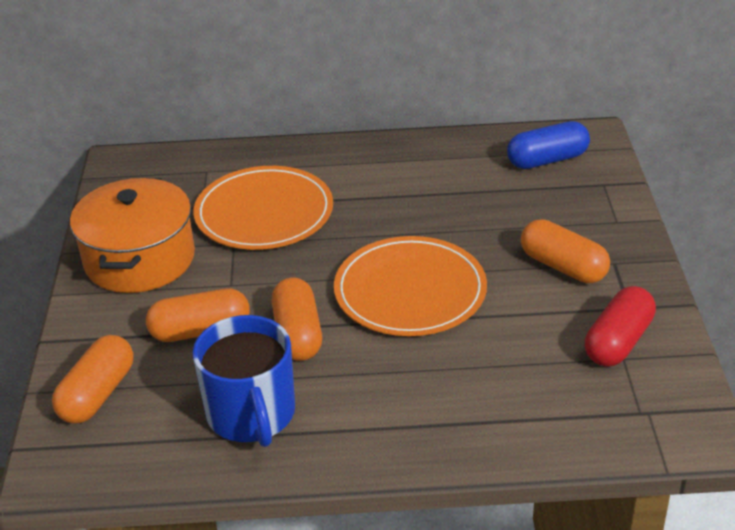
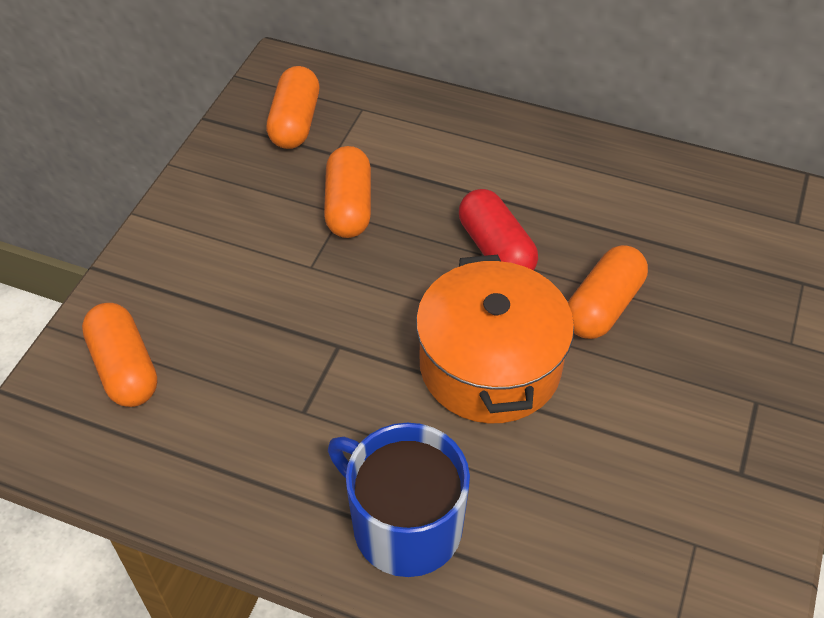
blue capsule: [507,121,590,169] = 1 -> none = 0
orange plate: [194,166,333,250] [334,236,487,336] = 2 -> none = 0

